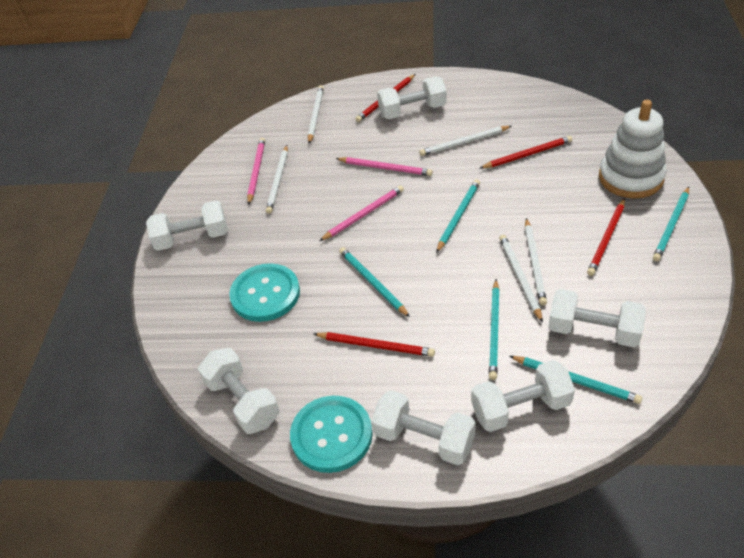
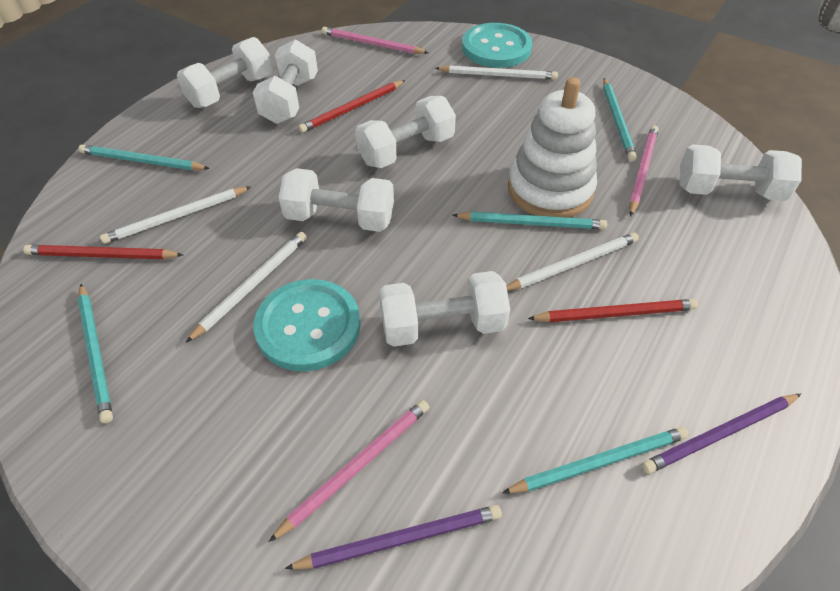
purple pencil: none = 0 -> [285,505,502,569] [642,394,801,474] = 2
red pencil: [314,332,435,357] [355,74,416,122] [480,136,572,168] [587,198,625,276] = 4 -> [23,245,183,259] [298,80,405,133] [528,299,698,322] = 3
white pencil: [266,145,288,214] [308,85,324,143] [419,126,511,156] [499,235,543,323] [525,218,547,305] = 5 -> [100,187,251,244] [186,232,307,343] [435,65,558,80] [507,233,639,291] = 4

